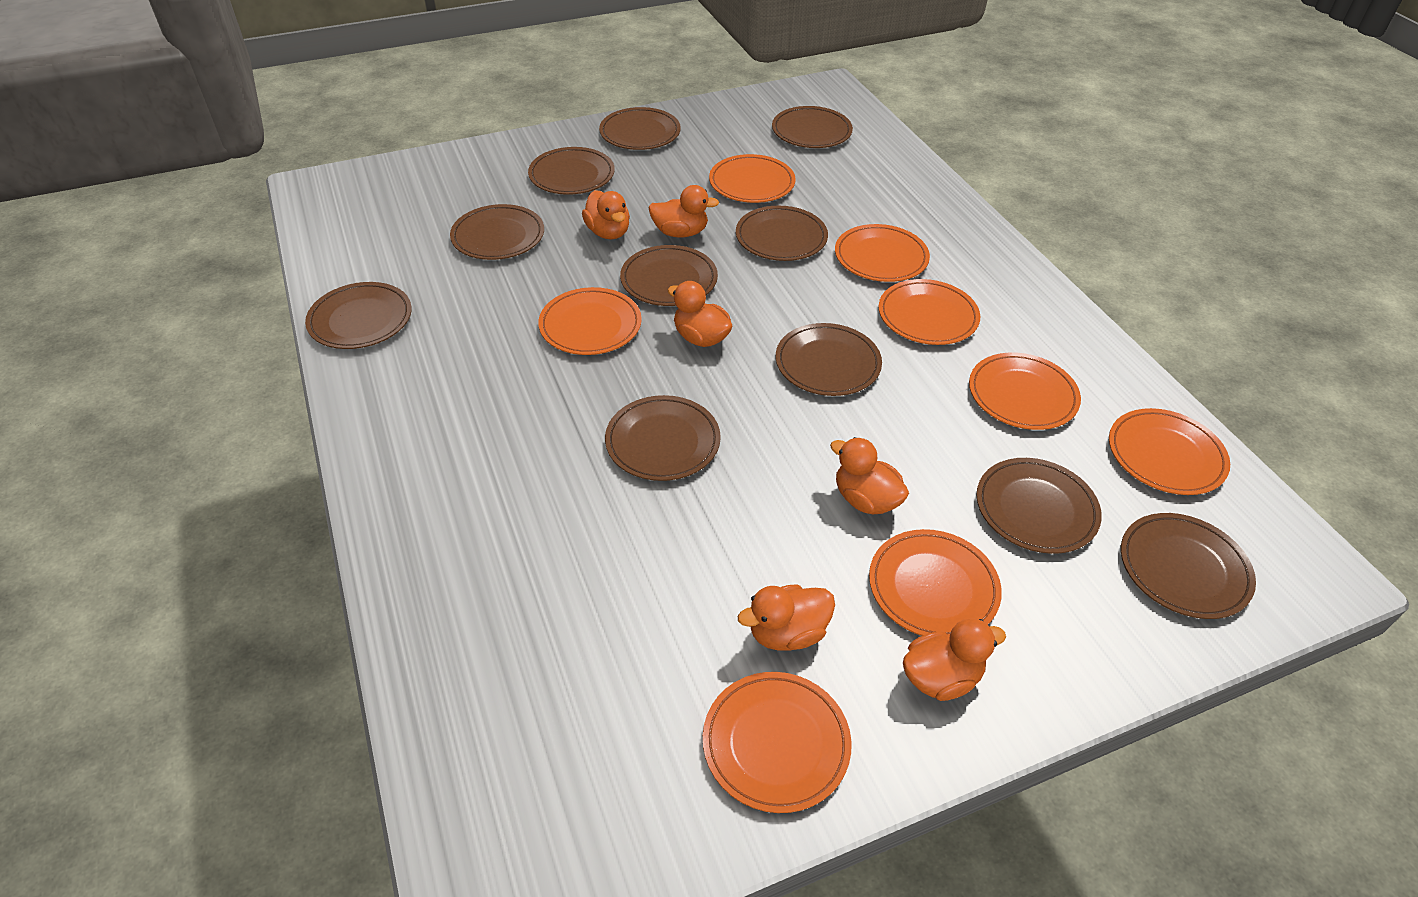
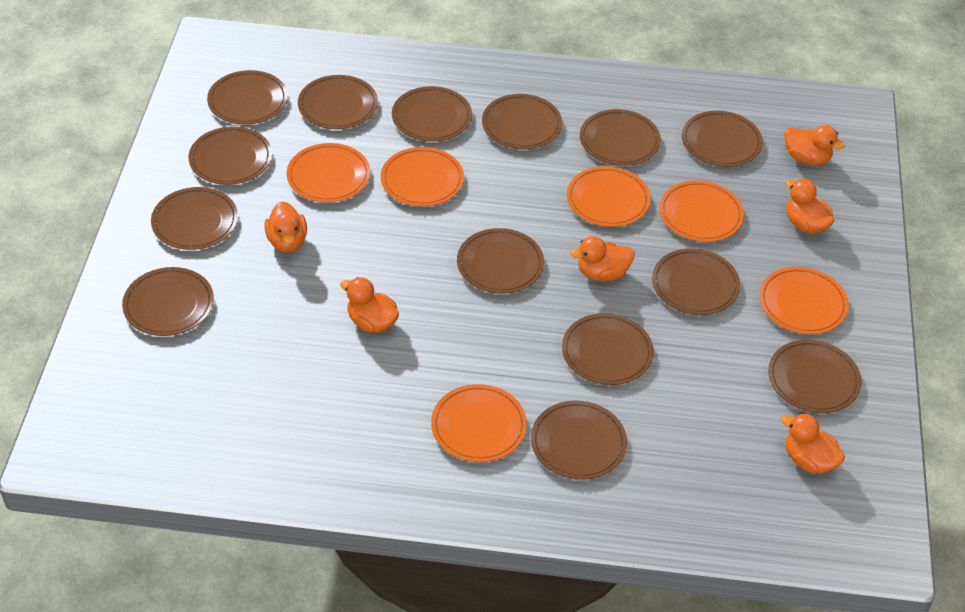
brown plate: [305,282,412,349] [450,204,544,260] [528,147,615,195] [599,107,681,150] [605,395,721,481] [620,245,718,306] [736,206,828,261] [772,106,853,148] [776,323,882,396] [976,458,1102,554] [1121,513,1256,619] = 11 -> [122,267,214,336] [151,187,238,250] [188,126,272,185] [207,70,288,125] [298,75,378,129] [392,86,472,141] [457,228,544,294] [482,94,562,149] [531,400,627,480] [562,313,654,385] [580,109,661,166] [652,248,740,315] [682,111,763,167] [768,340,861,413] = 14
orange plate: [538,287,642,355] [703,672,852,813] [709,154,796,203] [835,224,930,282] [869,529,1002,636] [879,279,980,345] [969,353,1081,430] [1109,408,1230,495] = 8 -> [287,143,370,202] [381,147,464,206] [431,384,527,462] [567,166,651,227] [659,180,744,242] [759,267,849,334] = 6

